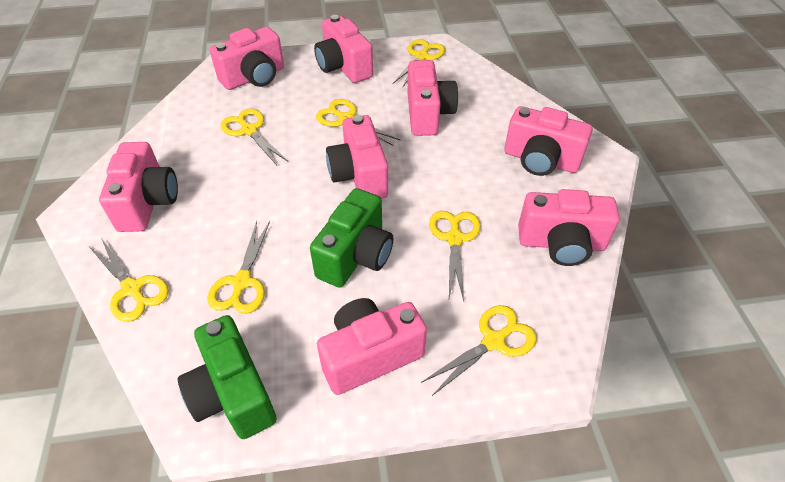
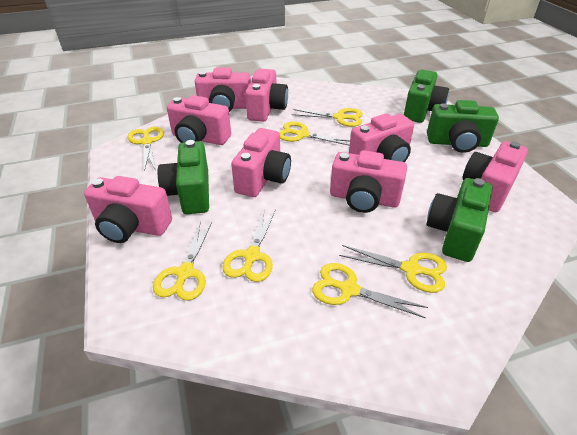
green camera: [178,315,276,439] [310,188,393,288] = 2 -> [158,140,209,214] [404,70,449,123] [427,100,499,153] [427,178,493,262] = 4

